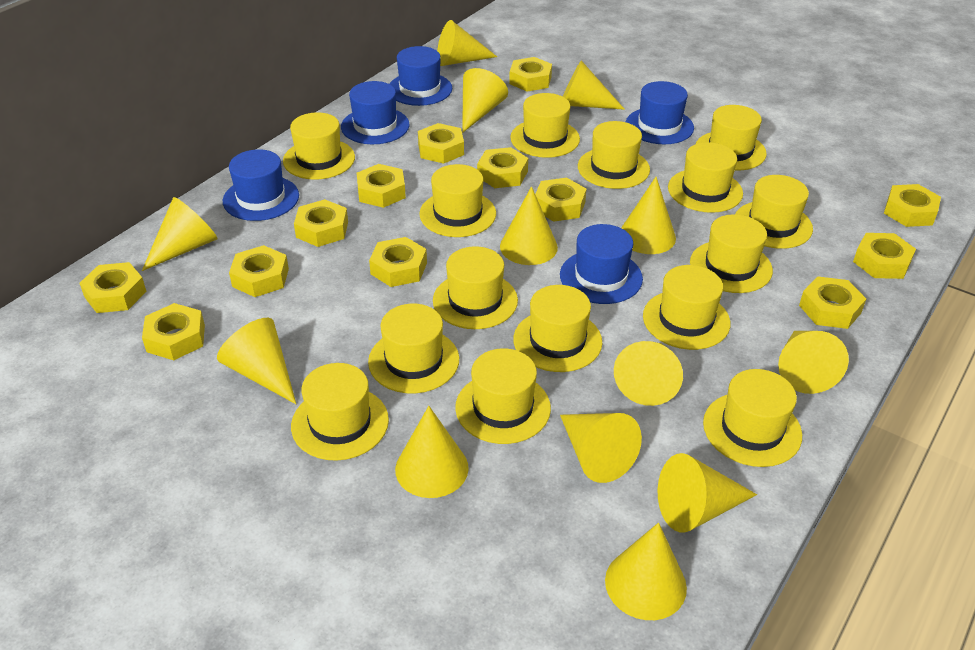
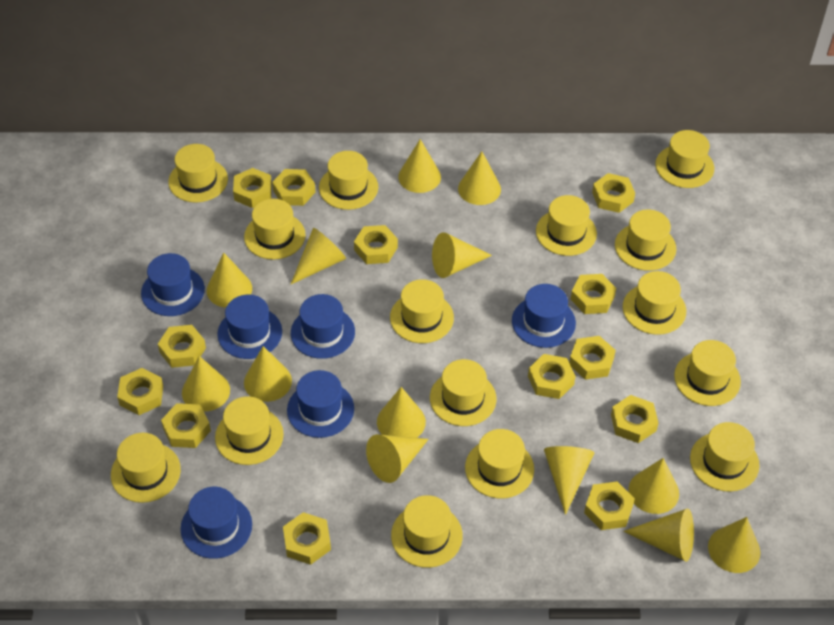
blue hat: [223,149,299,221] [341,81,409,144] [389,46,452,106] [560,224,643,304] [626,81,694,144] = 5 -> [141,253,205,316] [180,487,252,559] [217,295,282,359] [287,370,354,438] [291,294,355,359] [512,284,576,348] = 6

